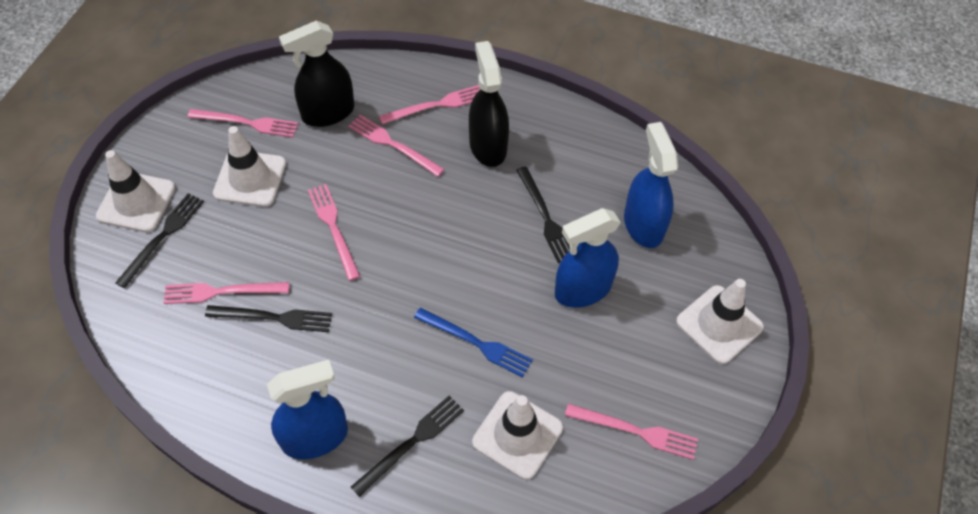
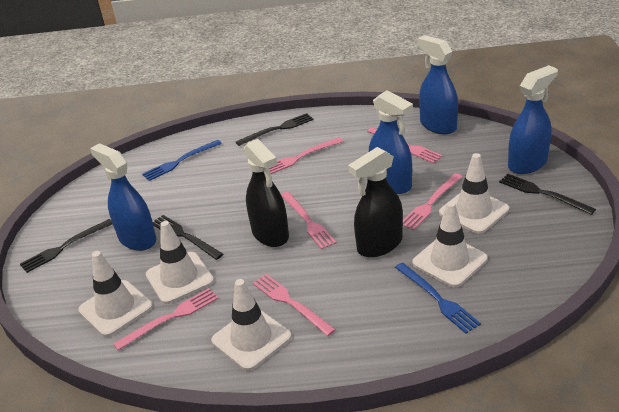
blue fork: [414,308,533,377] = 1 -> [142,140,222,181] [395,262,481,333] = 2
blue spray bottle: [267,359,348,459] [555,208,621,308] [624,122,678,248] = 3 -> [90,143,156,251] [369,90,413,194] [417,35,458,134] [508,65,558,174] = 4
white traffic cone: [96,150,175,232] [213,126,286,207] [472,391,563,480] [676,279,764,364] = 4 -> [78,251,153,337] [146,221,214,304] [211,279,291,371] [412,201,487,287] [439,153,509,234] = 5

